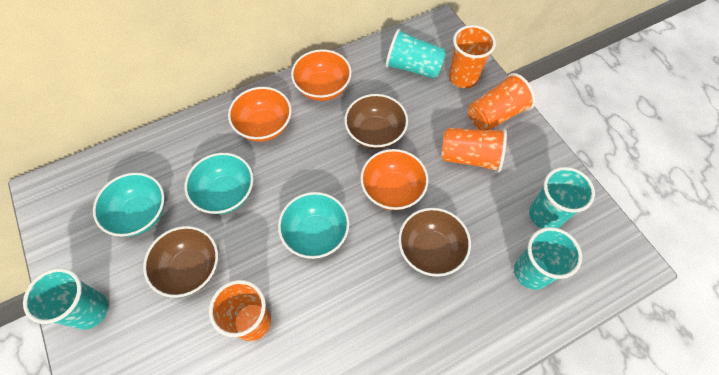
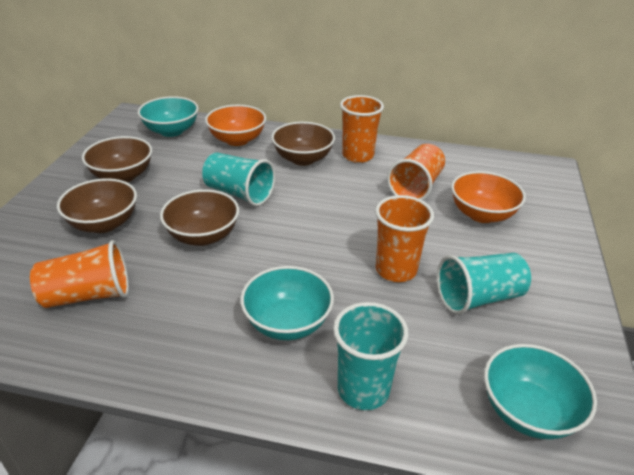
brown bowl: [143,226,218,298] [344,94,408,149] [398,208,471,277] = 3 -> [57,178,137,233] [82,136,152,182] [160,189,239,246] [271,122,335,166] = 4
orange bowl: [228,87,292,142] [291,49,352,101] [360,149,429,210] = 3 -> [205,105,266,146] [451,171,526,223] = 2
turquoise cup: [23,268,108,330] [385,29,446,79] [514,227,582,290] [529,167,595,229] = 4 -> [202,153,275,206] [333,302,409,410] [437,253,531,315] = 3

